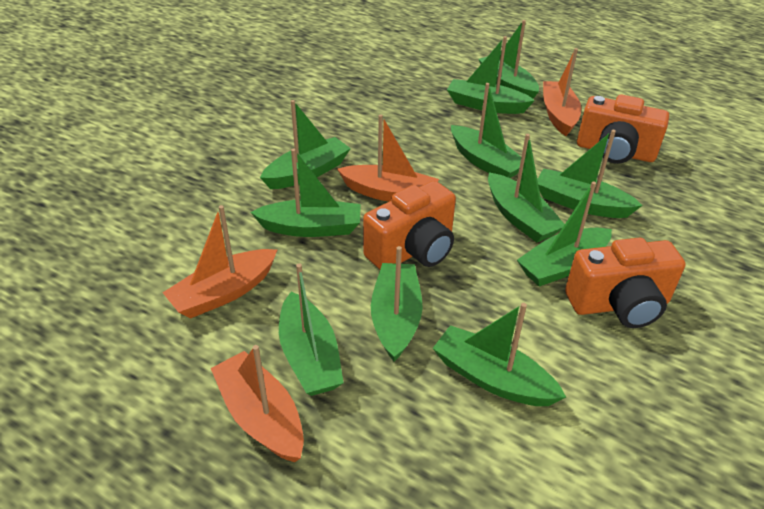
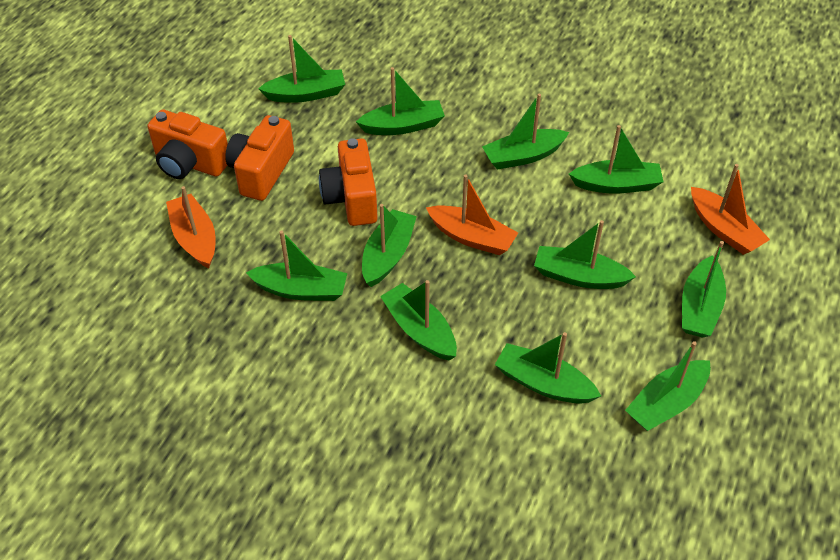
orange boat: [162,205,277,318] [211,345,304,462] [337,114,439,202] [543,48,582,136] = 4 -> [166,186,216,268] [426,174,518,255] [691,164,770,255] = 3

